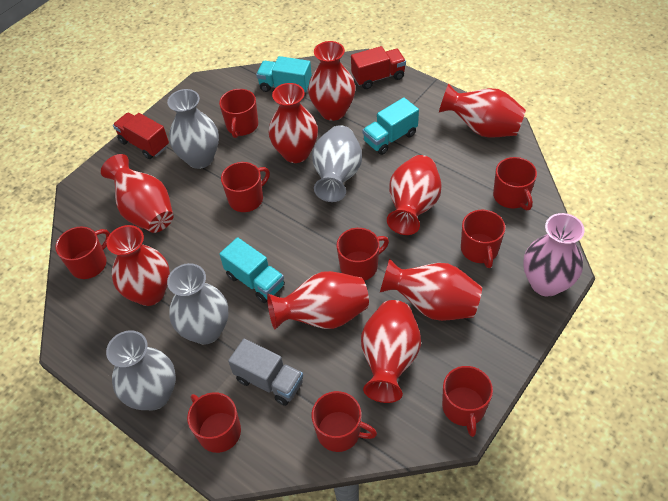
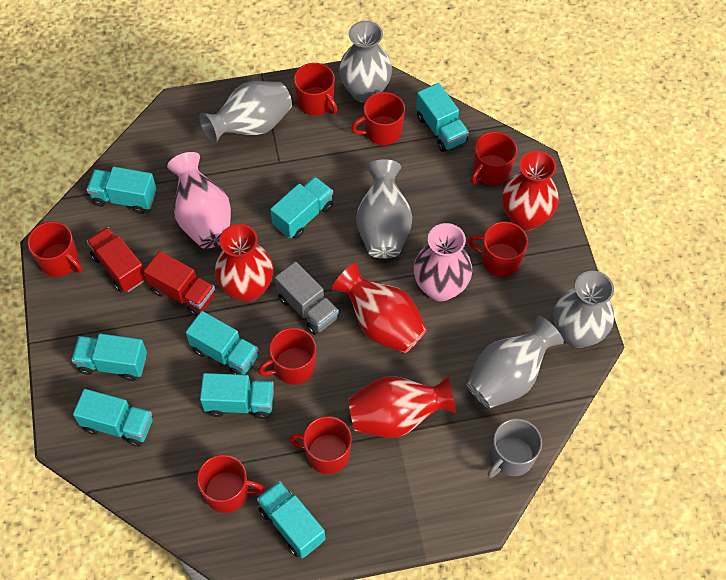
grey mug: none = 0 -> [488,419,542,478] = 1
grey vase: [106,330,176,411] [167,89,219,169] [167,263,228,345] [312,125,362,202] = 4 -> [199,81,292,144] [339,21,392,103] [356,159,413,259] [467,316,564,409] [554,271,614,348] = 5
pink vase: [523,213,585,297] = 1 -> [167,152,231,249] [414,223,472,301] = 2
red mug: [55,226,110,279] [187,392,241,453] [219,89,258,138] [221,162,270,212] [312,391,377,452] [337,228,389,281] [442,366,493,437] [461,210,505,268] [493,157,537,210] = 9 -> [28,222,82,277] [197,455,265,513] [258,328,316,384] [289,416,352,474] [294,63,338,115] [351,92,405,145] [468,222,528,277] [471,132,517,186] = 8
red vase: [101,154,174,233] [106,225,170,306] [267,271,369,329] [268,83,318,163] [308,41,356,121] [361,300,421,403] [380,258,482,321] [387,155,442,235] [439,84,526,138] = 9 -> [215,224,273,302] [332,262,427,353] [348,376,456,438] [502,151,559,230] = 4
turquoise truck: [219,237,285,303] [256,56,312,93] [362,97,419,155] = 3 -> [71,333,147,381] [73,389,153,447] [86,167,156,214] [186,311,259,375] [200,373,274,419] [257,481,325,558] [270,177,333,239] [416,83,469,152] = 8

